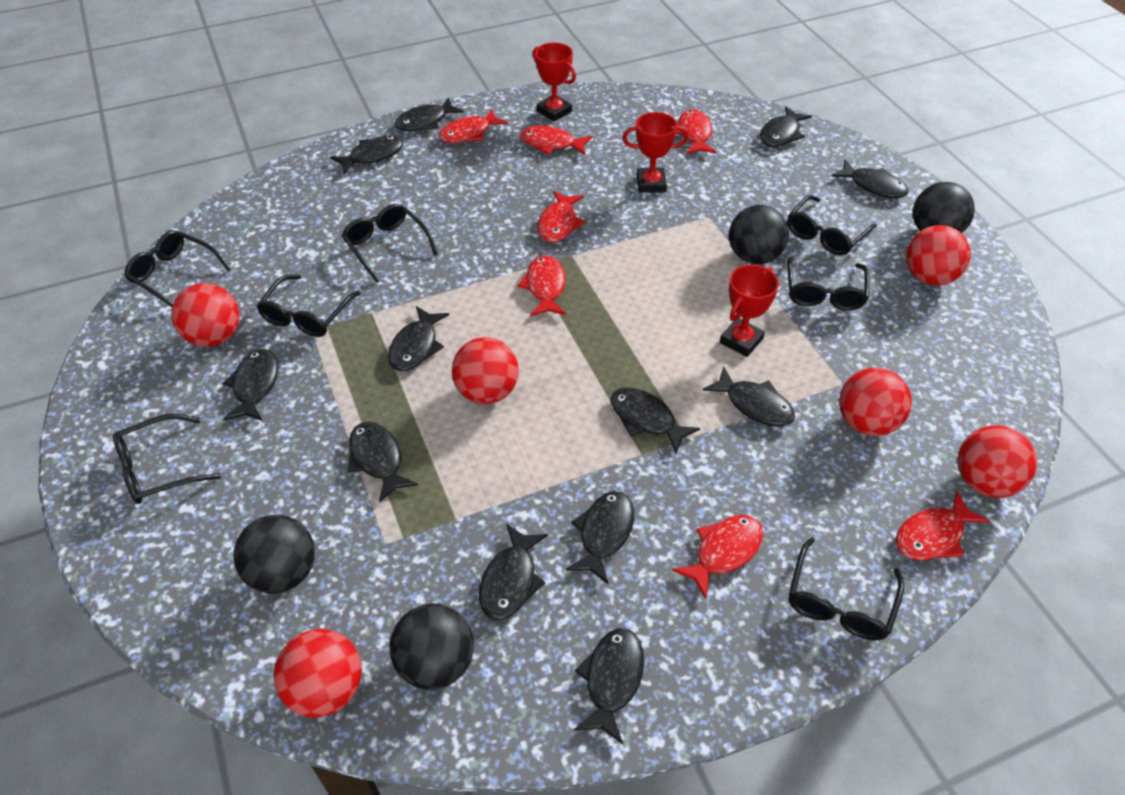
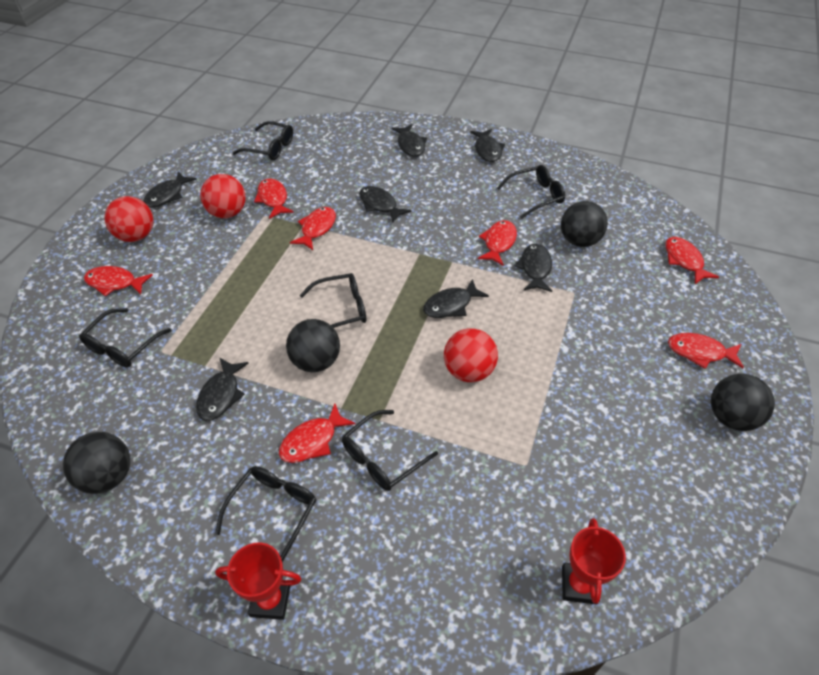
black fish: [223,349,279,421] [330,136,403,174] [348,422,418,503] [388,306,449,371] [395,97,464,131] [479,524,548,620] [566,491,634,584] [574,628,644,744] [611,387,700,453] [703,367,795,427] [760,106,812,147] [831,160,909,198] = 12 -> [143,171,197,208] [196,357,249,421] [359,186,411,223] [391,124,427,157] [423,279,489,318] [470,129,505,162] [515,244,552,292] = 7
black glasses: [113,414,221,504] [124,230,231,307] [257,275,361,337] [342,204,438,283] [787,195,877,256] [787,256,869,311] [789,537,904,641] = 7 -> [79,308,172,367] [215,466,316,562] [233,121,293,160] [300,273,366,328] [342,410,438,491] [497,165,565,219] = 6
red ball: [172,283,239,347] [274,629,362,718] [452,337,519,404] [839,368,912,436] [906,225,971,285] [958,425,1037,498] = 6 -> [105,196,153,242] [200,174,246,218] [444,328,498,382] = 3
red trophy: [533,43,576,122] [622,112,689,193] [720,265,779,357] = 3 -> [215,542,301,620] [562,518,626,605] = 2

